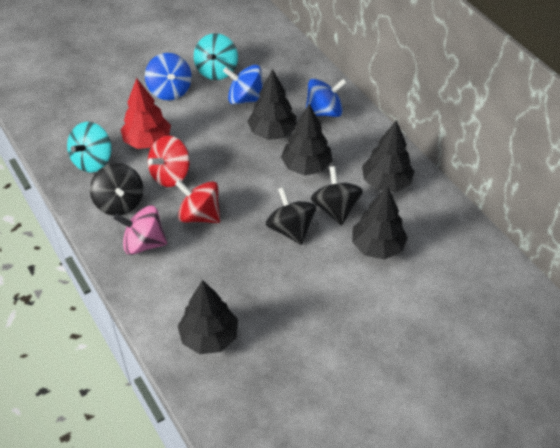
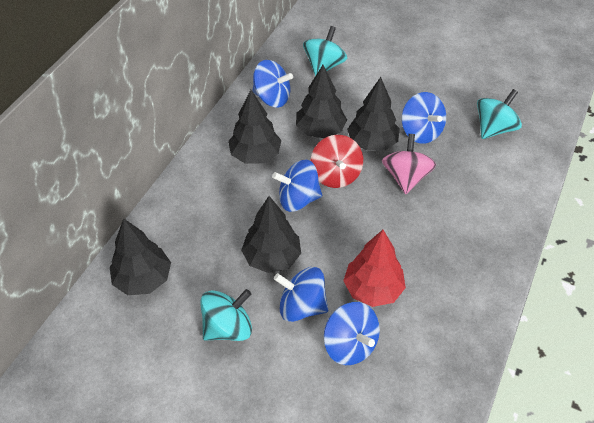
black spinning top: [90,163,143,216] [266,187,316,245] [311,166,363,225] = 3 -> none = 0
blue spinning top: [145,53,192,100] [223,65,263,105] [306,78,347,117] = 3 -> [252,60,293,108] [272,160,322,212] [274,267,328,322] [324,302,380,365] [402,92,446,144] = 5
red spinning top: [148,136,190,187] [175,180,220,223] = 2 -> [311,135,363,188] = 1
turquoise spinning top: [67,122,112,172] [194,33,238,80] = 2 -> [200,289,252,341] [303,26,347,76] [477,89,522,139] = 3

